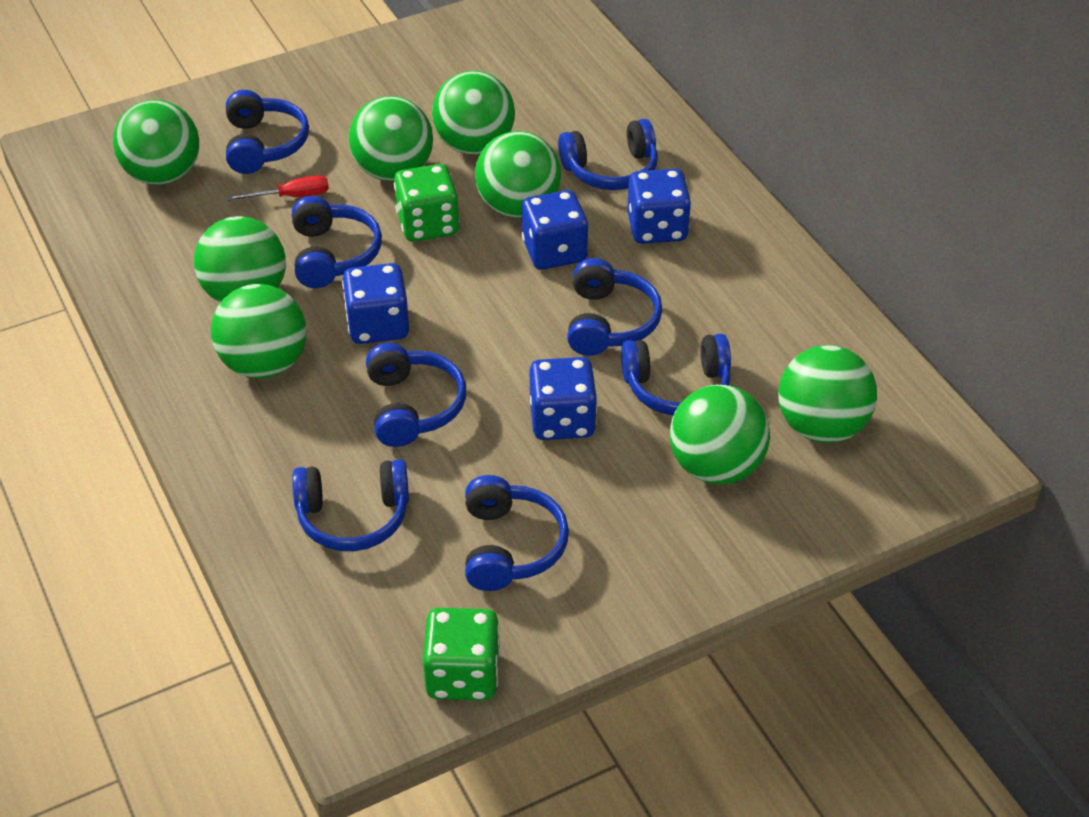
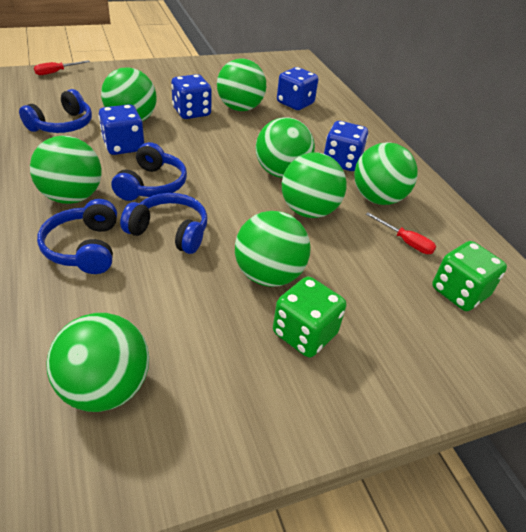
blue headphones: [226,90,309,174] [292,196,382,288] [292,459,409,551] [366,343,466,447] [465,475,569,591] [558,119,658,190] [567,258,662,356] [621,334,731,416] = 8 -> [19,89,92,133] [37,199,117,274] [111,142,187,201] [120,193,207,254] = 4
red screwdriver: [227,175,329,201] = 1 -> [34,60,90,75] [366,212,436,254] = 2

